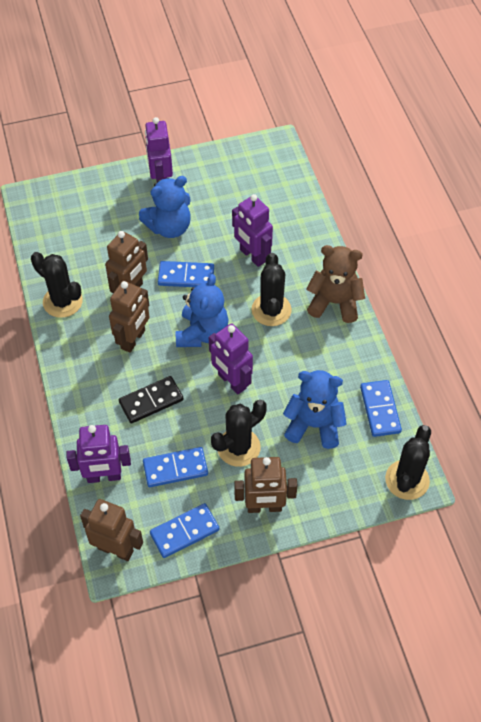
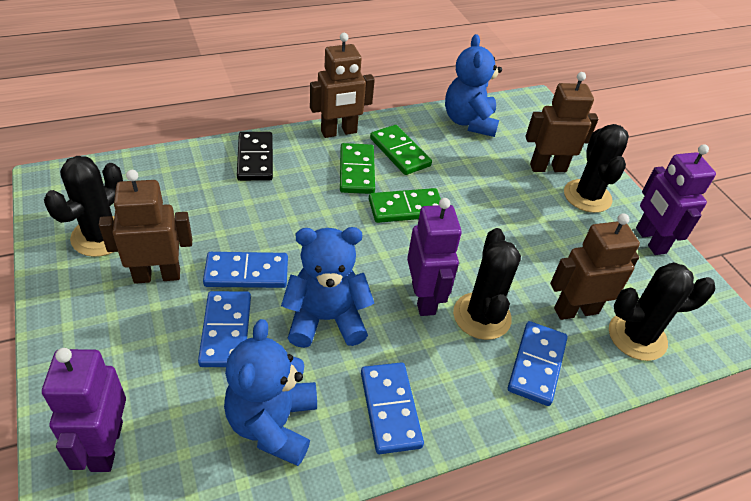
brown teddy bear: [307,245,365,323] = 1 -> none = 0
green domino: none = 0 -> [340,143,375,194] [369,188,441,223] [370,125,432,175] = 3
purple robot: [66,425,131,483] [145,117,173,181] [209,323,253,394] [232,194,273,267] = 4 -> [42,348,126,472] [407,198,462,316] [636,144,716,255] = 3

